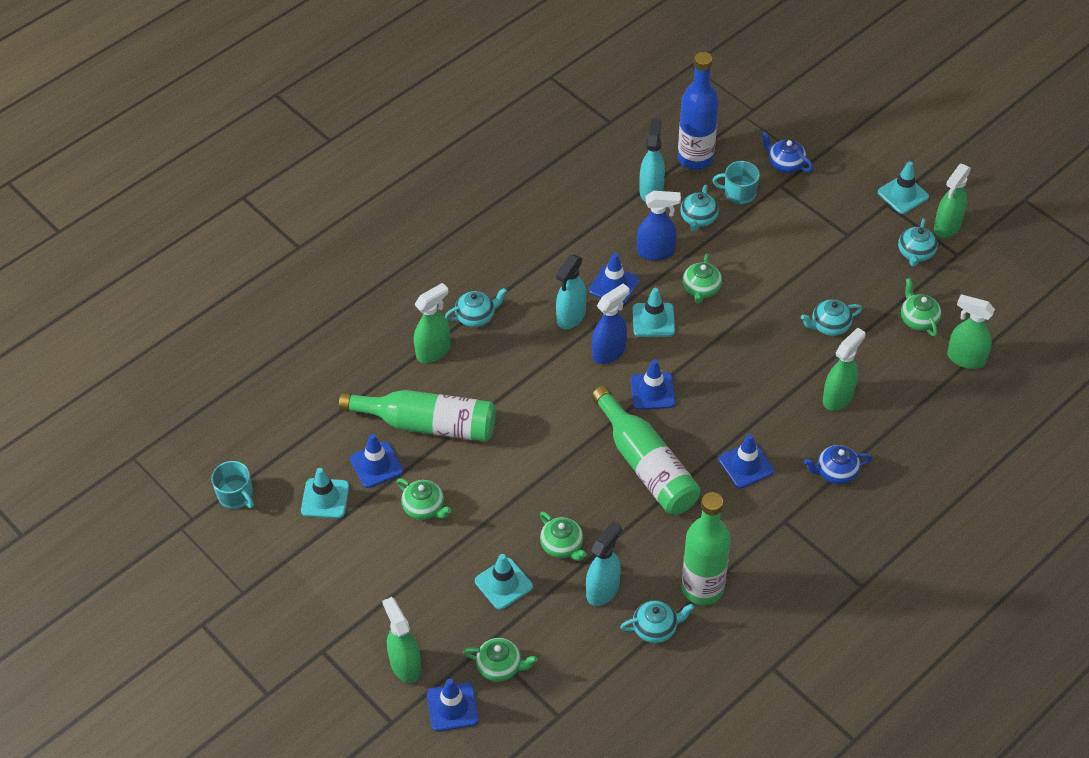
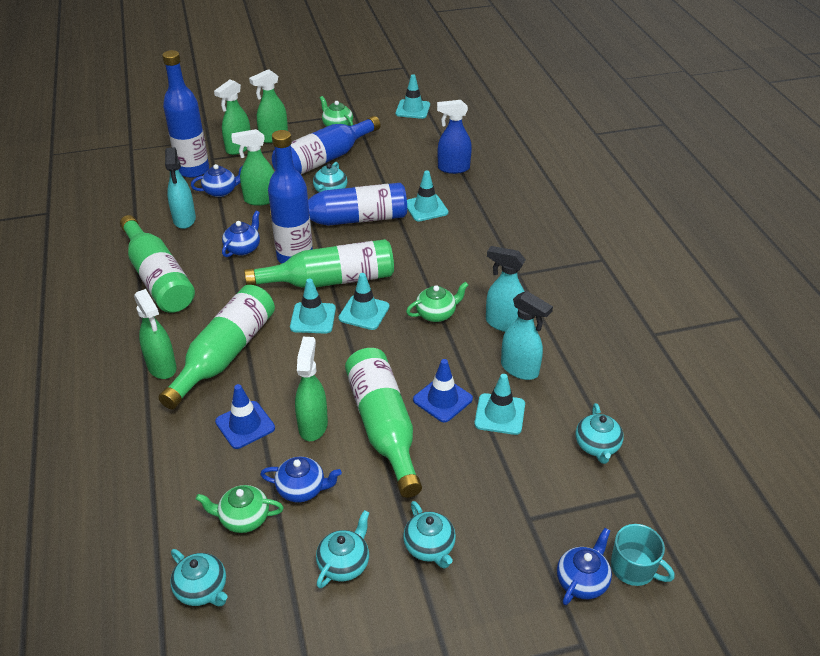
blue bottle: [678,52,719,170] = 1 -> [162,50,209,178] [268,130,313,264] [269,183,407,226] [272,116,381,174] = 4
blue spray bottle: [592,283,630,364] [637,191,681,261] = 2 -> [437,100,472,174] = 1
blue teapot: [761,131,813,173] [804,445,872,484] = 2 -> [191,164,242,197] [222,211,260,257] [260,457,342,502] [557,528,612,605] = 4
blue traffic cone: [350,434,403,488] [427,679,479,732] [589,253,639,305] [631,359,676,410] [719,434,774,488] = 5 -> [215,384,275,449] [413,359,473,423] = 2
green bottle: [339,390,496,442] [591,386,701,514] [682,492,731,605] = 3 -> [120,215,195,313] [158,285,275,409] [244,239,394,288] [345,348,422,498] = 4
green teapot: [397,478,452,520] [463,638,537,682] [540,511,587,561] [683,254,722,304] [901,278,941,337] = 5 -> [196,485,284,533] [320,96,353,127] [406,282,468,322] = 3
turquoise mug: [211,461,254,509] [712,161,760,204] = 2 -> [611,524,675,586] = 1
turquoise traffic cone: [301,468,349,519] [475,554,533,610] [633,288,675,337] [878,161,929,214] = 4 -> [290,279,336,334] [339,273,390,330] [396,74,430,119] [407,170,449,222] [474,374,525,435] = 5

